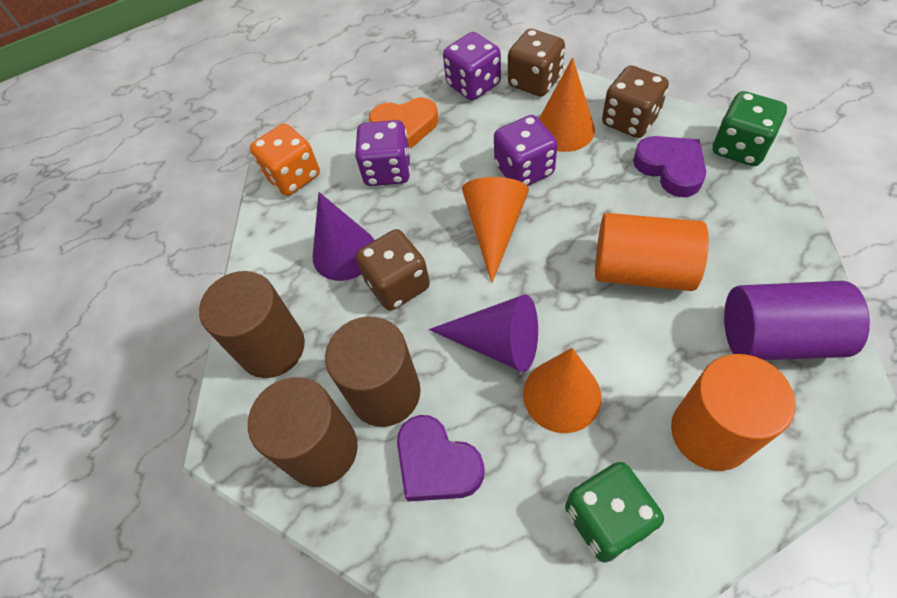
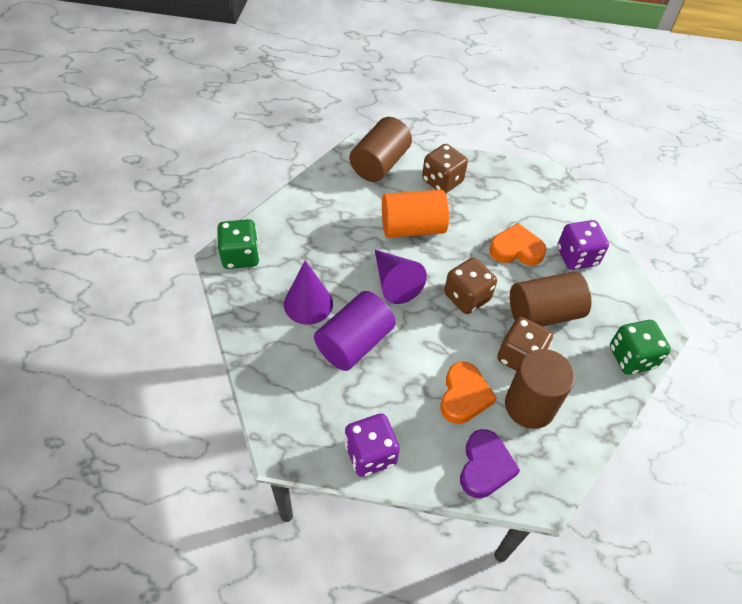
orange cone: [462,177,529,283] [523,348,602,433] [539,57,595,152] = 3 -> none = 0
orange cylinder: [595,213,709,291] [671,354,795,471] = 2 -> [382,190,449,238] = 1
orange dice: [250,123,320,196] = 1 -> none = 0
orange heart: [369,98,438,149] = 1 -> [440,362,497,424] [489,223,547,266] = 2
purple dice: [355,120,410,186] [443,32,501,100] [494,115,558,186] = 3 -> [345,413,400,477] [557,220,609,270] = 2
purple heart: [397,415,485,502] [633,136,706,197] = 2 -> [460,429,520,498] = 1

